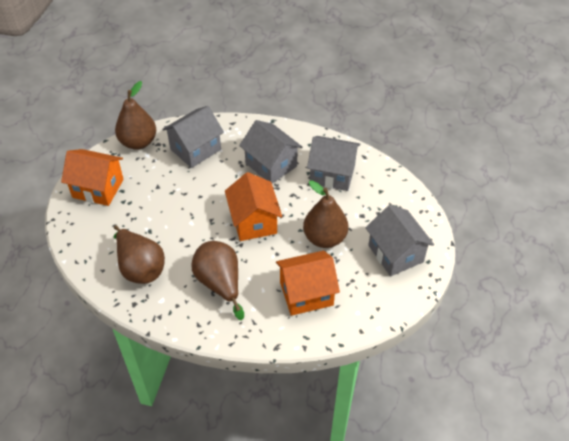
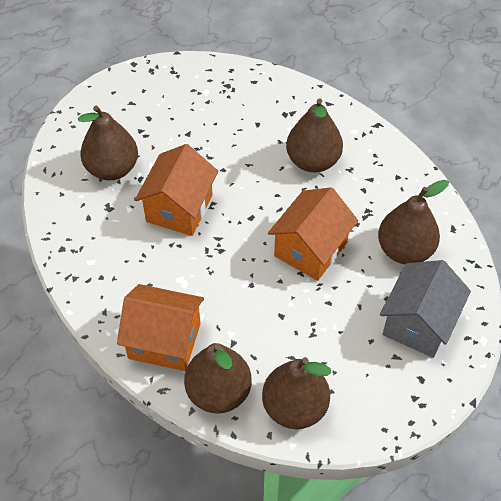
brown pear: [114,225,165,284] [115,81,156,150] [192,241,244,320] [303,180,348,248] = 4 -> [78,106,138,180] [184,343,252,414] [262,357,331,429] [286,98,343,172] [378,180,449,264] = 5
grey house: [162,106,224,168] [239,120,302,183] [307,136,360,191] [366,205,434,276] = 4 -> [380,260,471,358] = 1

